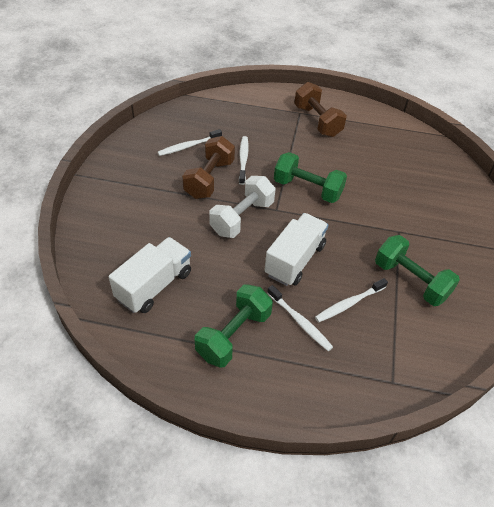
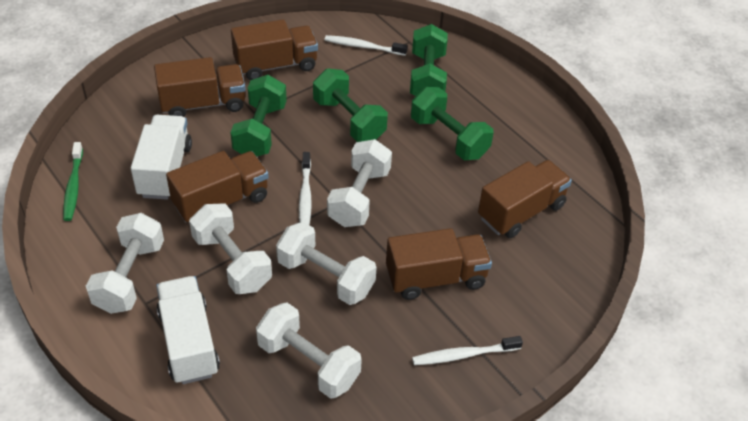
brown dumbbell: [182,136,235,199] [294,82,347,137] = 2 -> none = 0
brown truck: none = 0 -> [154,57,246,117] [166,151,269,223] [231,20,318,80] [386,228,492,300] [478,160,572,238] = 5
green dumbbell: [195,284,273,367] [274,152,347,203] [375,235,460,306] = 3 -> [230,75,287,157] [313,69,388,142] [410,24,448,96] [411,87,494,160] = 4
green toothbrush: none = 0 -> [63,142,83,221] = 1
white dumbbell: [209,176,276,238] = 1 -> [86,213,164,314] [189,204,272,294] [256,303,362,399] [276,222,377,305] [327,139,392,227] = 5
white toothbrush: [158,129,222,156] [239,136,249,185] [267,285,333,351] [315,278,388,322] = 4 -> [299,152,312,225] [325,35,408,56] [412,336,523,365] = 3

